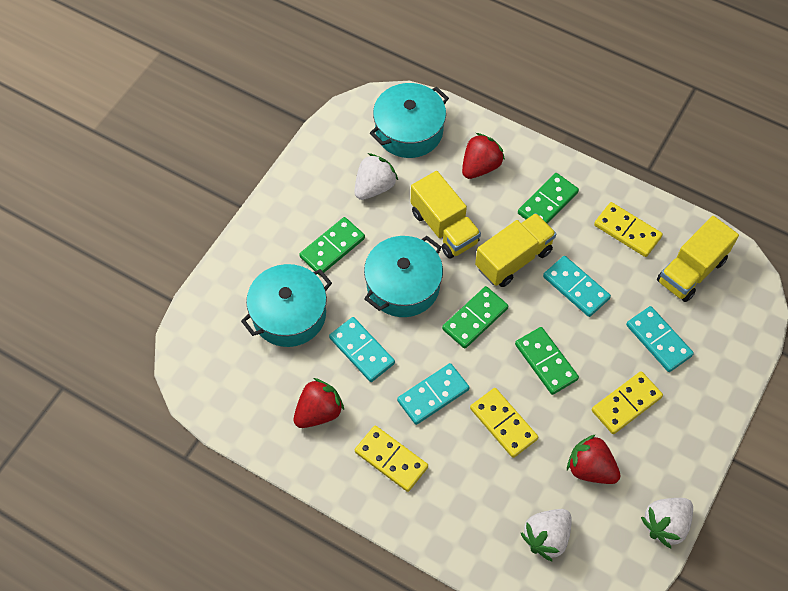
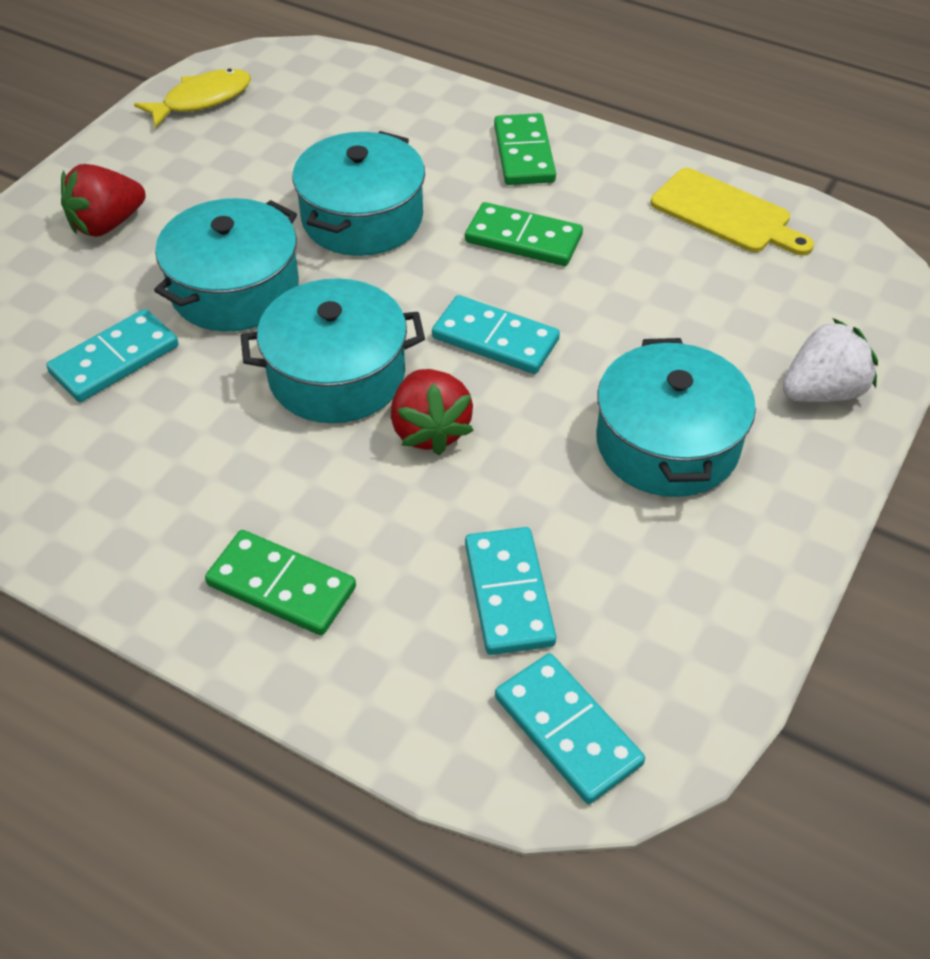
green domino: [299,217,365,275] [442,286,508,349] [515,327,579,395] [518,173,579,224] = 4 -> [205,530,356,635] [465,202,583,266] [494,113,556,185] = 3
red strawberry: [293,378,344,428] [462,133,505,179] [567,434,620,484] = 3 -> [61,164,146,237] [391,369,474,456] = 2
turquoise pot: [241,264,332,347] [364,236,443,317] [370,83,449,158] = 3 -> [154,198,299,332] [241,278,425,423] [293,131,425,256] [597,338,756,497] = 4
white strawberry: [355,153,398,200] [521,509,572,562] [641,498,693,548] = 3 -> [782,318,878,402] = 1
yellow cutting board: none = 0 -> [651,168,814,255] = 1
yellow domino: [355,426,428,492] [470,388,538,458] [592,371,663,434] [594,202,663,257] = 4 -> none = 0
yellow fish: none = 0 -> [134,69,251,128] = 1
yellow truck: [411,171,481,259] [475,213,556,287] [657,216,739,302] = 3 -> none = 0

